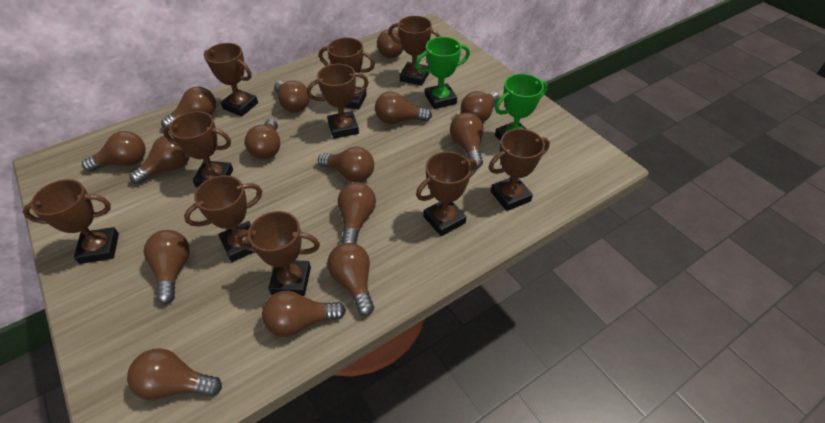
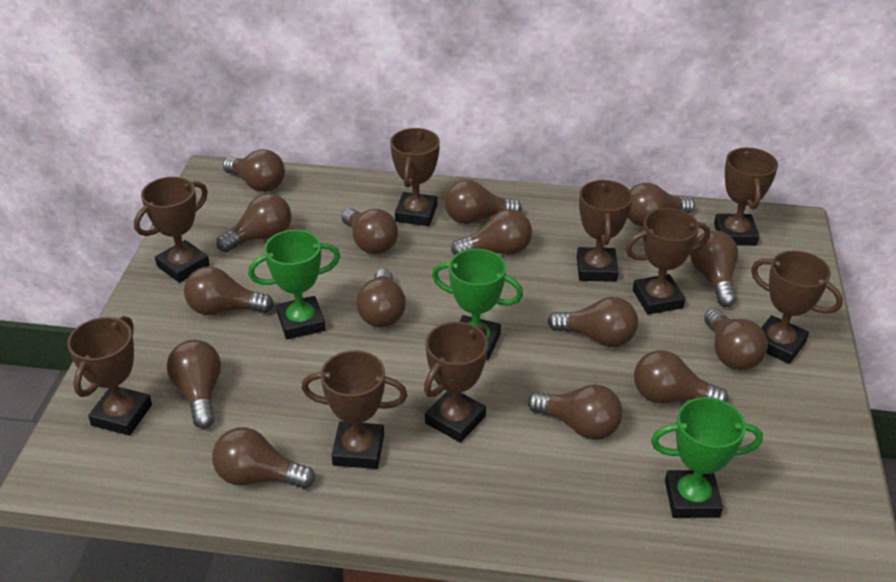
brown trophy: [23,179,119,264] [163,111,233,187] [184,175,262,262] [204,43,258,117] [236,211,320,296] [307,64,369,139] [319,37,375,110] [389,16,441,86] [416,151,477,236] [489,129,550,211] = 10 -> [67,316,152,436] [134,177,210,283] [301,350,407,469] [390,128,440,226] [424,322,488,443] [577,179,633,282] [625,208,710,315] [714,147,778,246] [751,251,843,364] = 9
green trophy: [415,37,470,109] [495,74,547,141] = 2 -> [248,230,340,339] [432,249,523,360] [651,397,763,518] = 3

